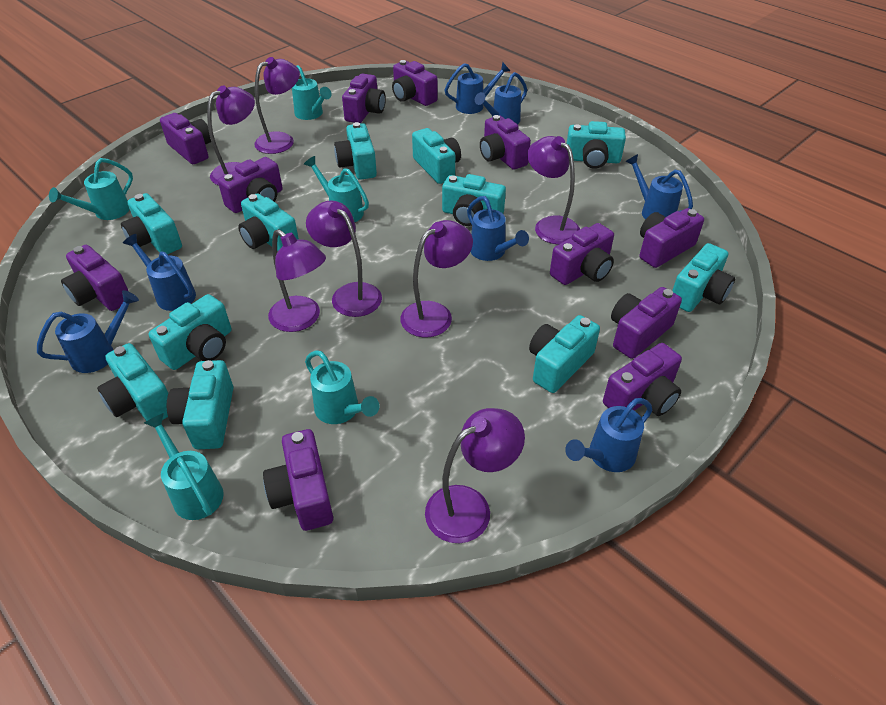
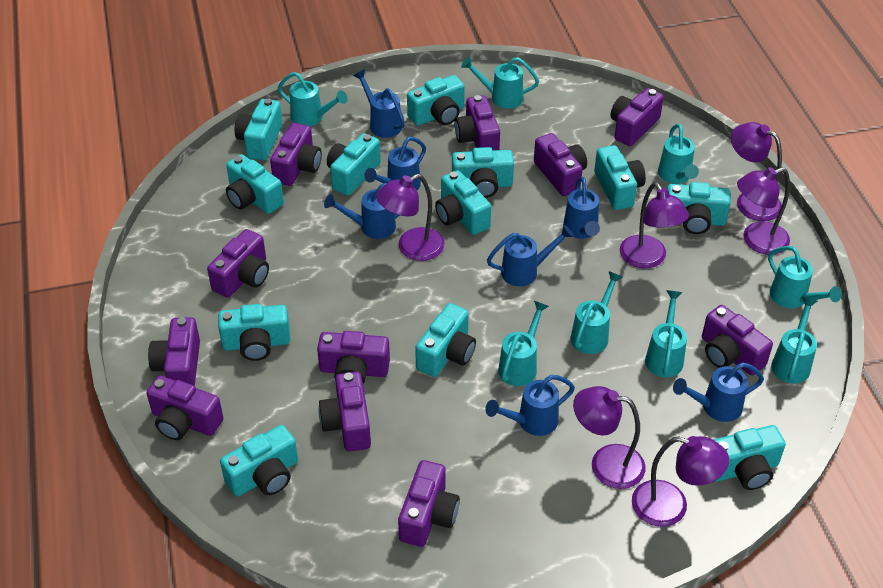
purple lamp: [207,85,255,185] [254,57,300,154] [268,229,326,332] [306,201,382,317] [401,220,473,338] [425,408,525,543] [527,136,580,245] = 7 -> [376,174,445,261] [573,386,645,489] [620,182,689,268] [632,436,729,527] [731,122,782,221] [737,167,790,254] = 6
turquoise camera: [97,343,168,421] [121,193,182,254] [148,294,231,370] [167,360,233,449] [238,193,299,251] [334,122,377,180] [412,128,461,184] [442,174,506,226] [529,315,600,393] [566,121,626,169] [672,243,735,312] = 11 -> [218,304,290,361] [220,425,298,496] [226,154,284,214] [234,99,283,160] [327,133,381,196] [407,75,465,126] [415,303,476,377] [435,170,491,235] [452,147,514,198] [594,145,646,210] [667,182,731,234] [713,425,786,490] = 12
turquoise watering can: [49,158,133,220] [144,413,224,520] [292,65,332,120] [304,156,369,222] [305,350,379,424] = 5 -> [278,72,347,126] [461,57,539,109] [498,301,549,386] [571,271,622,354] [645,290,687,377] [658,124,699,184] [768,246,842,308] [771,297,817,383] = 8

